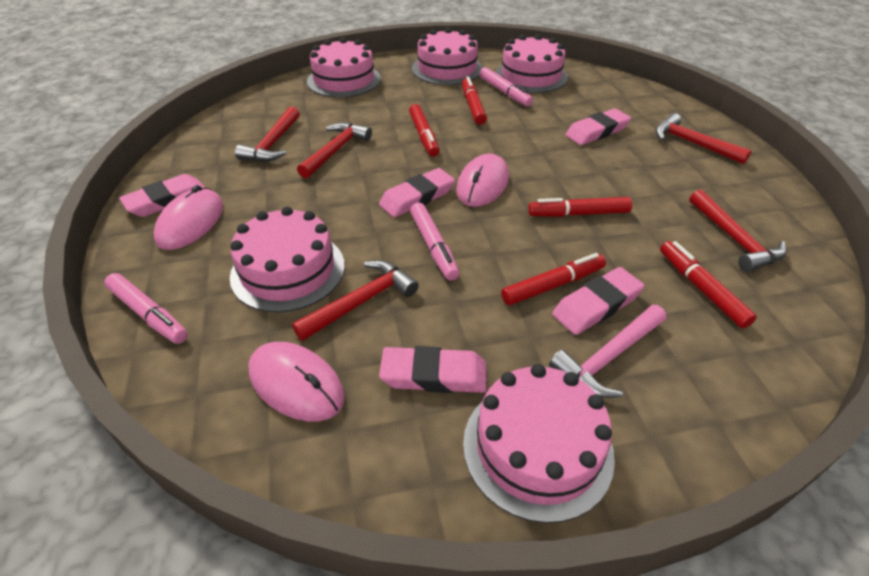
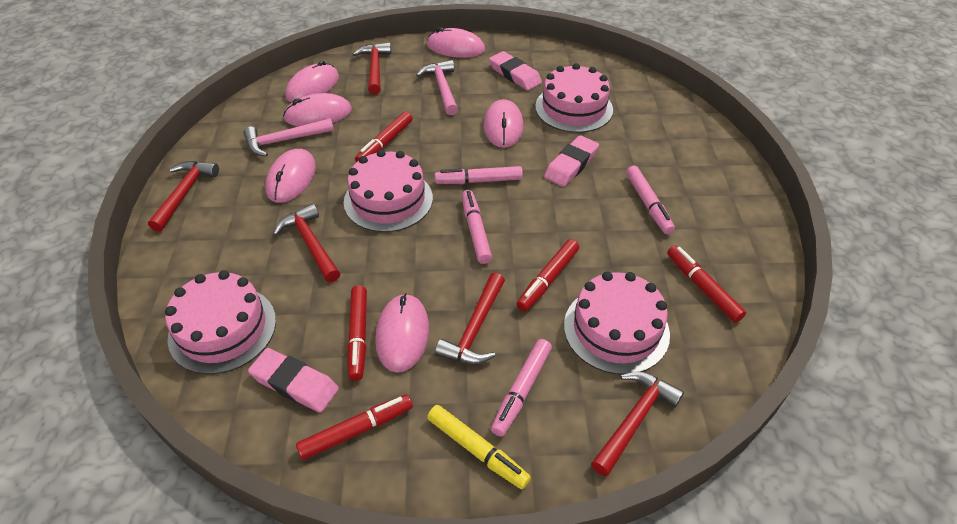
pink cake: [230,206,345,313] [307,38,381,97] [412,28,483,85] [463,364,615,523] [495,34,568,93] = 5 -> [165,270,276,374] [344,150,433,232] [535,63,613,133] [564,272,670,375] = 4
pink eraser: [119,174,205,217] [379,168,455,218] [379,346,487,393] [552,267,644,335] [565,109,631,145] = 5 -> [248,348,339,413] [489,51,542,91] [544,135,599,187] = 3
pink hammer: [549,305,666,398] = 1 -> [243,118,334,157] [416,60,458,115] = 2
pink marker: [104,273,188,344] [410,203,459,281] [479,67,533,106] = 3 -> [435,166,523,184] [462,190,492,264] [491,339,552,437] [626,166,675,234] = 4
pink mouse: [154,185,223,250] [248,342,345,421] [456,154,509,207] = 3 -> [265,149,316,203] [283,93,352,126] [285,61,339,102] [375,293,429,373] [427,27,485,58] [483,99,524,148] = 6
yellow marker: none = 0 -> [427,405,531,489] = 1

